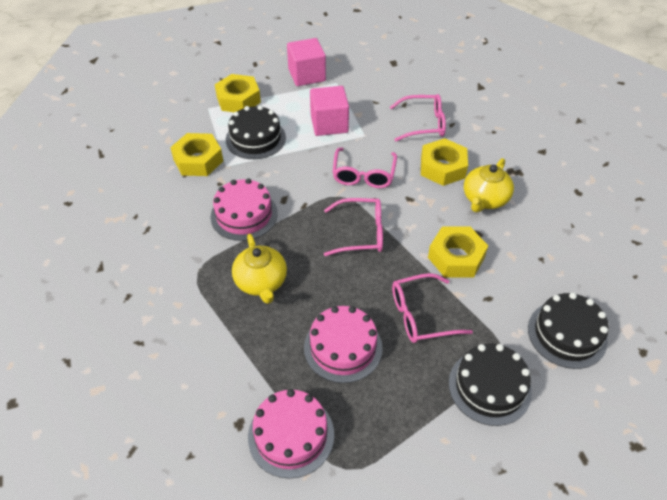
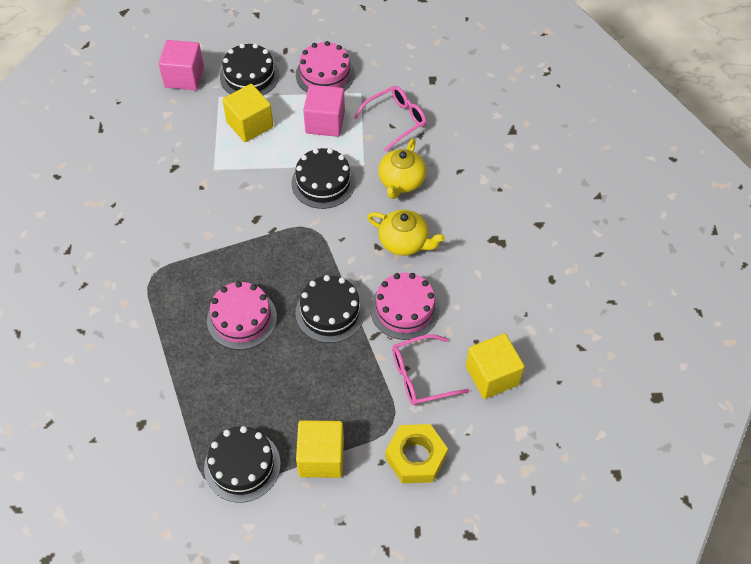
black cake: [226,105,286,159] [449,343,532,426] [528,293,609,369] = 3 -> [204,426,281,502] [220,43,279,95] [291,148,356,209] [296,275,365,343] = 4
pink glasses: [324,198,383,256] [332,147,397,188] [390,94,446,142] [392,273,473,343] = 4 -> [354,86,426,152] [392,334,469,406] = 2
yellow cube: none = 0 -> [222,84,273,142] [296,420,344,478] [466,333,525,399] = 3
yellow nut: [170,133,223,176] [215,74,261,112] [421,138,468,186] [428,227,488,278] = 4 -> [385,424,448,483] = 1

